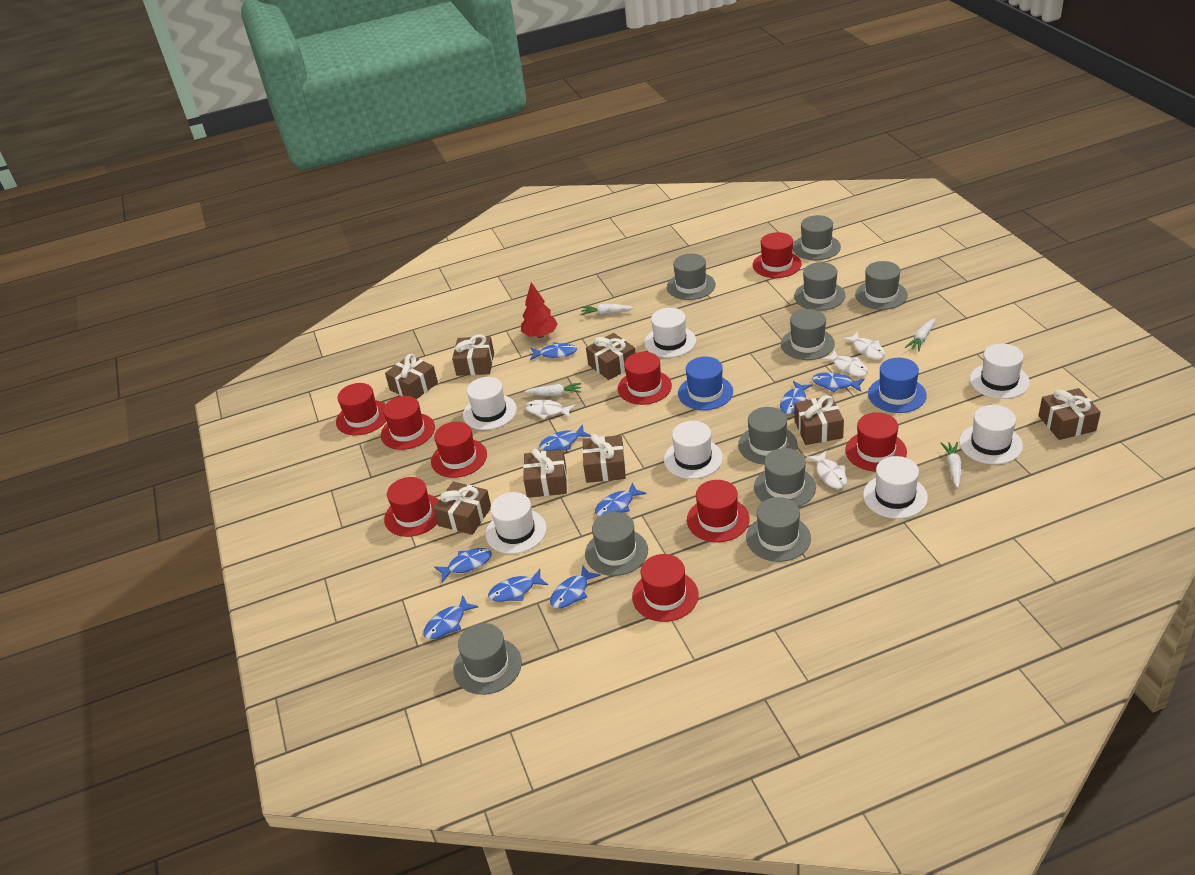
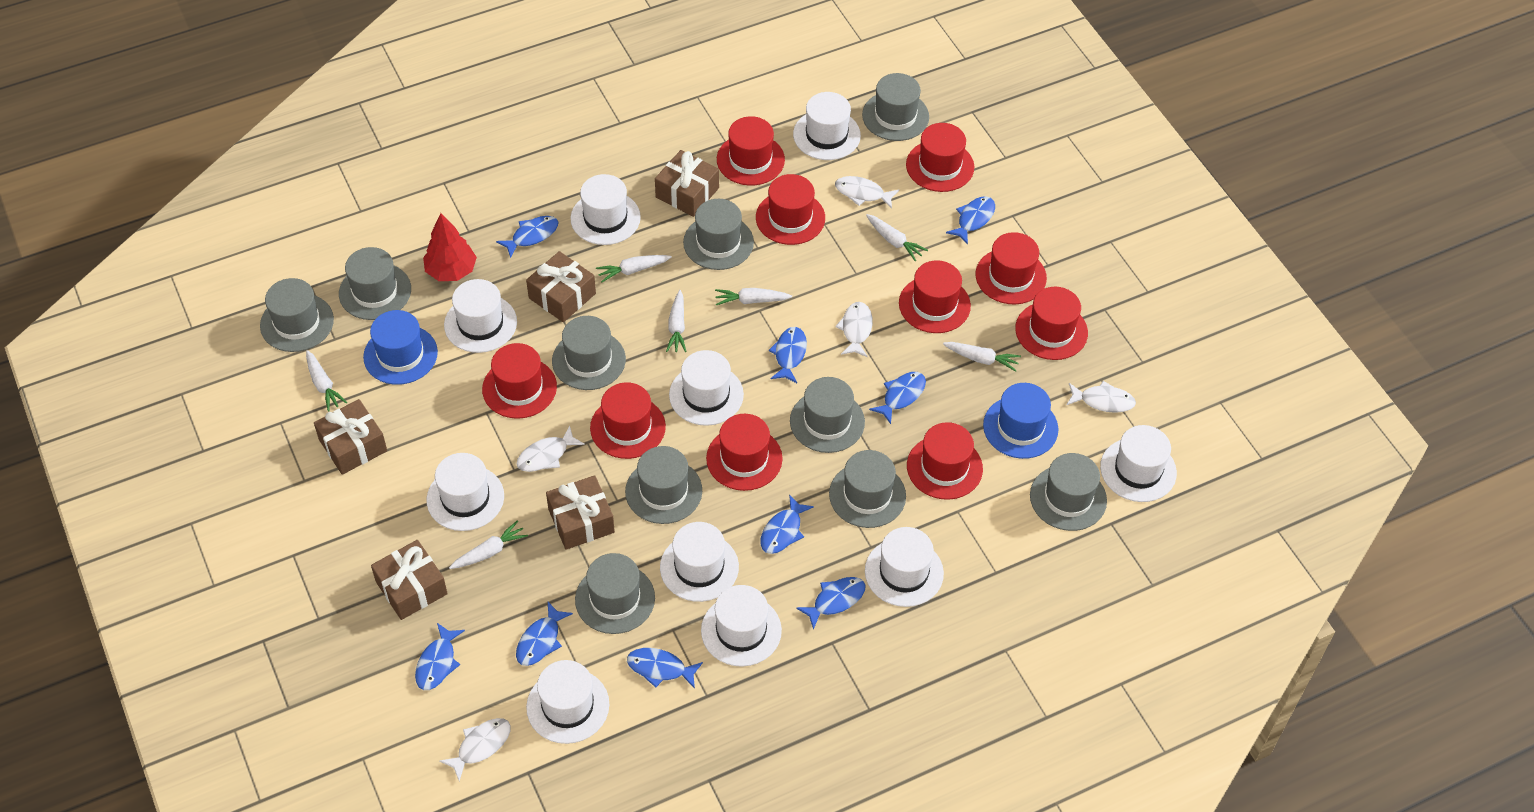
brown gift: [385,354,438,399] [433,481,491,535] [452,334,494,376] [523,448,567,498] [582,434,626,483] [586,333,635,380] [794,395,844,445] [1038,388,1101,440] = 8 -> [314,399,387,475] [371,540,448,620] [526,251,596,322] [546,475,615,550] [655,150,719,217] = 5
red hat: [336,383,386,436] [381,396,435,450] [384,477,439,537] [431,422,487,478] [618,352,672,405] [632,554,699,622] [687,480,750,542] [753,232,802,278] [845,412,907,472] = 9 -> [482,343,557,419] [590,382,666,459] [706,414,783,491] [717,116,785,186] [756,174,825,245] [899,260,971,333] [906,123,974,192] [907,422,983,500] [976,232,1047,304] [1015,287,1088,360] = 10
white carrot: [524,383,581,396] [581,304,634,315] [905,318,935,351] [941,442,962,488] = 4 -> [306,350,347,411] [449,521,528,569] [596,255,672,282] [666,290,687,352] [715,288,792,305] [866,214,928,261] [943,342,1021,372] = 7
white fish: [525,399,576,419] [807,451,847,489] [821,350,868,377] [842,332,885,359] = 4 -> [440,718,511,781] [517,425,585,472] [835,176,899,209] [835,302,873,357] [1067,381,1136,413] = 5
white hat: [463,377,517,430] [486,492,546,554] [644,308,696,358] [664,421,723,479] [863,456,928,519] [959,405,1023,464] [970,344,1030,399] = 7 -> [427,453,504,531] [444,279,517,353] [526,660,609,744] [570,174,641,245] [660,522,739,602] [669,350,744,426] [701,585,782,667] [793,92,861,160] [865,527,944,607] [1100,425,1177,502] = 10

